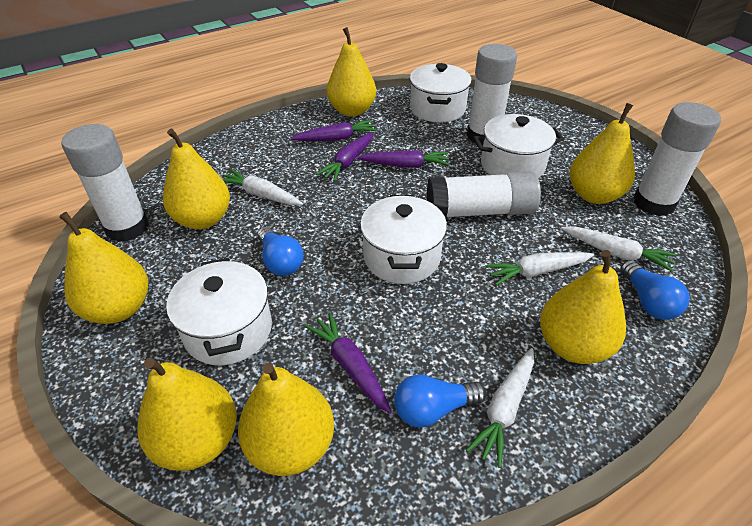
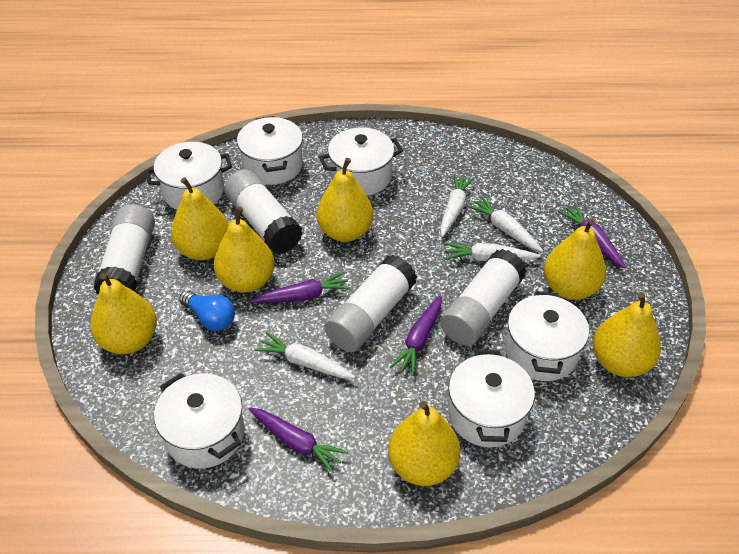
blue light bulb: [257,227,304,276] [394,374,486,428] [620,260,690,320] = 3 -> [179,291,235,331] = 1
white pot: [166,258,272,365] [360,195,447,284] [410,63,472,122] [473,114,564,178] = 4 -> [145,142,232,210] [154,373,245,469] [237,116,303,185] [319,128,403,196] [448,350,535,447] [505,291,589,381] = 6

